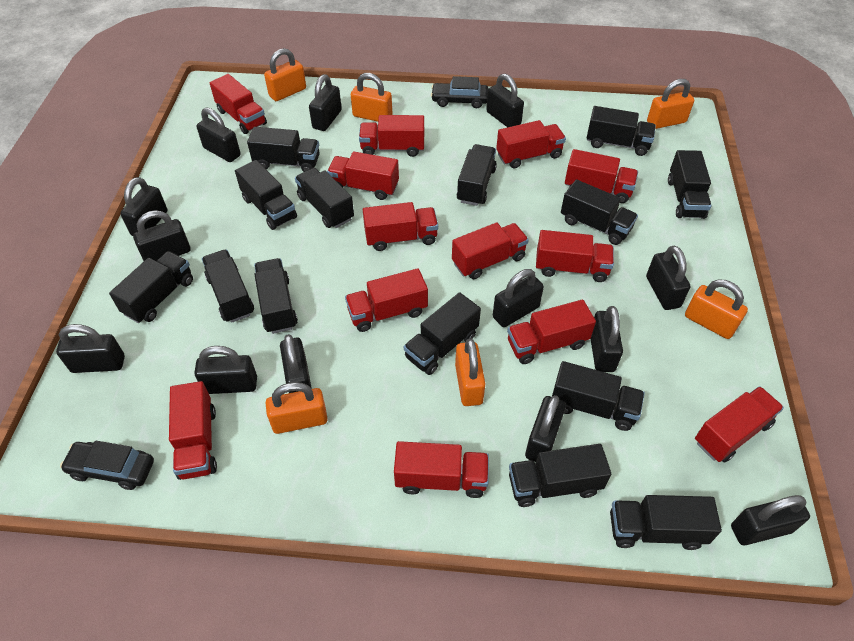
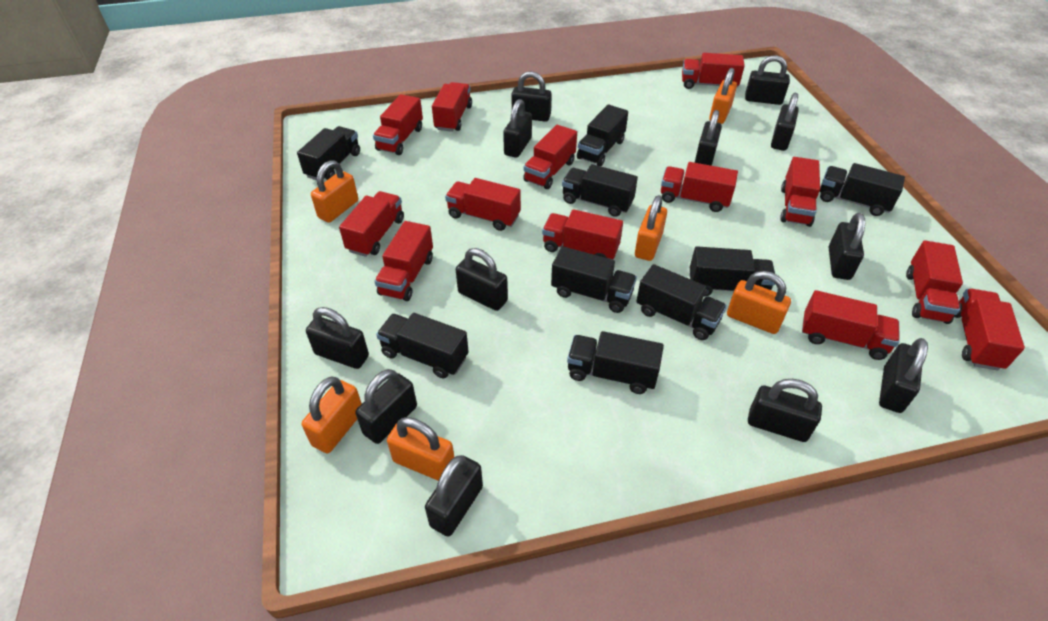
black car: [60,441,154,490] [431,76,489,108] = 2 -> none = 0
black padlock: [56,324,125,373] [120,177,167,236] [133,210,191,261] [194,346,257,394] [197,107,241,162] [280,334,312,393] [309,74,342,131] [486,74,524,127] [493,269,544,327] [525,395,566,462] [591,306,623,372] [646,245,691,310] [731,495,810,545] = 13 -> [306,307,369,369] [355,369,417,444] [425,455,483,537] [456,248,508,311] [503,99,532,158] [511,71,552,122] [695,110,722,166] [745,55,790,105] [748,379,822,442] [771,93,799,151] [829,213,865,280] [879,338,928,413] = 12
black truck: [109,251,193,323] [202,250,254,323] [235,160,297,230] [247,127,320,172] [254,258,298,334] [295,168,354,228] [404,292,481,375] [457,144,497,206] [509,444,611,507] [552,361,645,431] [561,179,638,245] [587,106,656,156] [610,495,722,550] [668,150,711,219] = 14 -> [297,126,360,180] [376,313,469,378] [551,246,637,313] [562,164,638,217] [567,331,664,394] [577,104,628,166] [636,264,727,340] [690,246,775,296] [820,163,905,216] = 9

